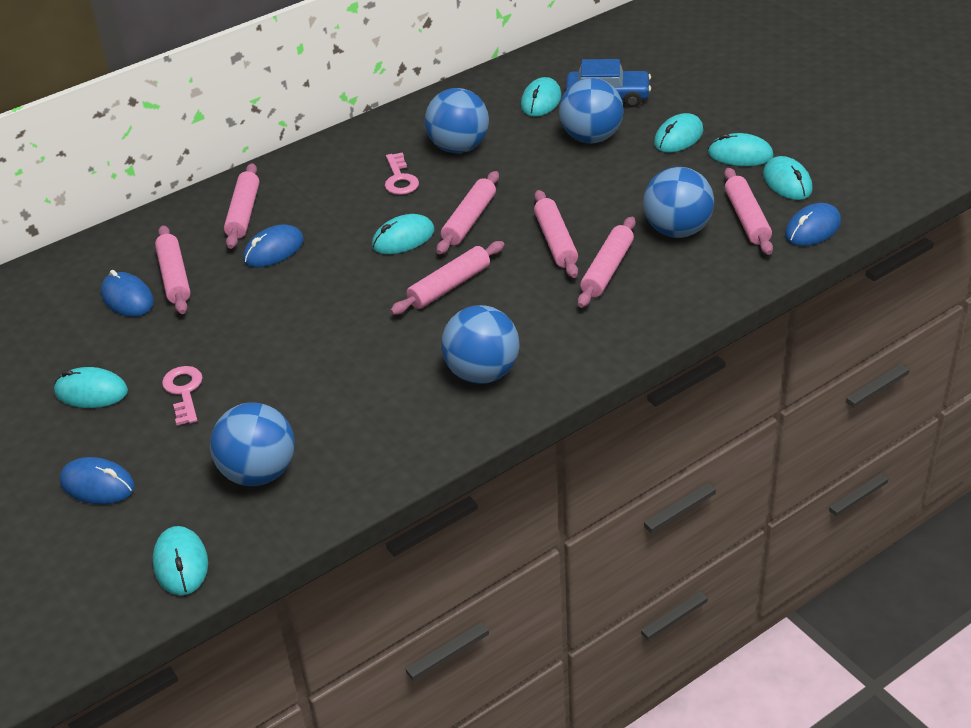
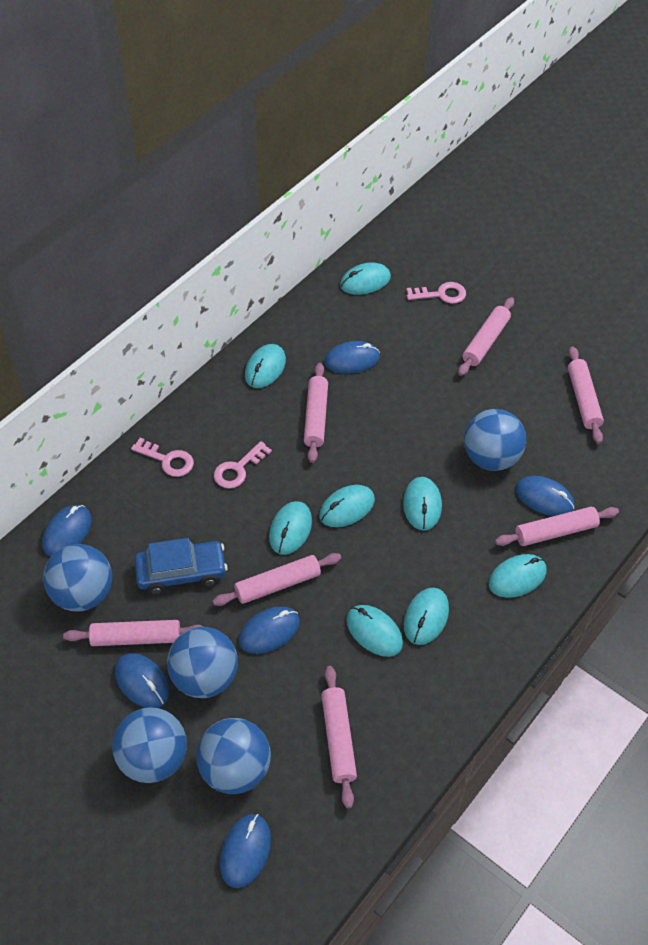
blue mouse: [60,457,135,504] [101,270,154,317] [243,224,304,267] [785,203,841,246] = 4 -> [42,505,92,556] [115,653,169,708] [220,814,271,888] [239,607,300,654] [324,341,380,374] [515,476,575,516] = 6
pink key: [162,366,203,425] [385,152,419,195] = 2 -> [131,438,194,477] [214,441,272,489] [407,282,466,304] = 3
turquoise mouse: [54,367,128,408] [153,526,208,595] [372,214,434,254] [521,77,561,117] [654,113,703,152] [708,133,774,166] [763,156,813,200] = 7 -> [245,344,286,388] [269,501,312,555] [319,485,375,527] [340,262,391,295] [346,605,403,657] [403,477,442,531] [403,588,449,645] [489,554,547,598] = 8

